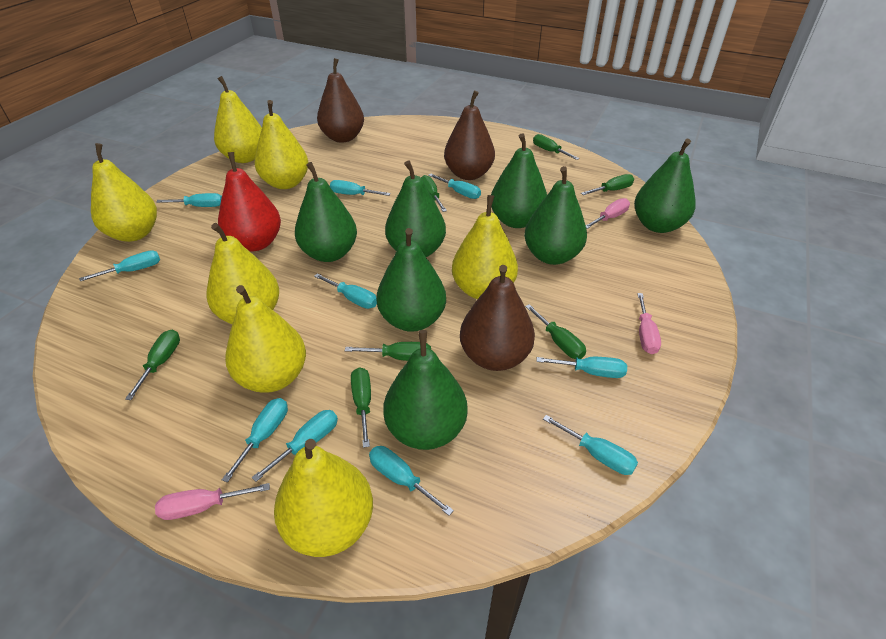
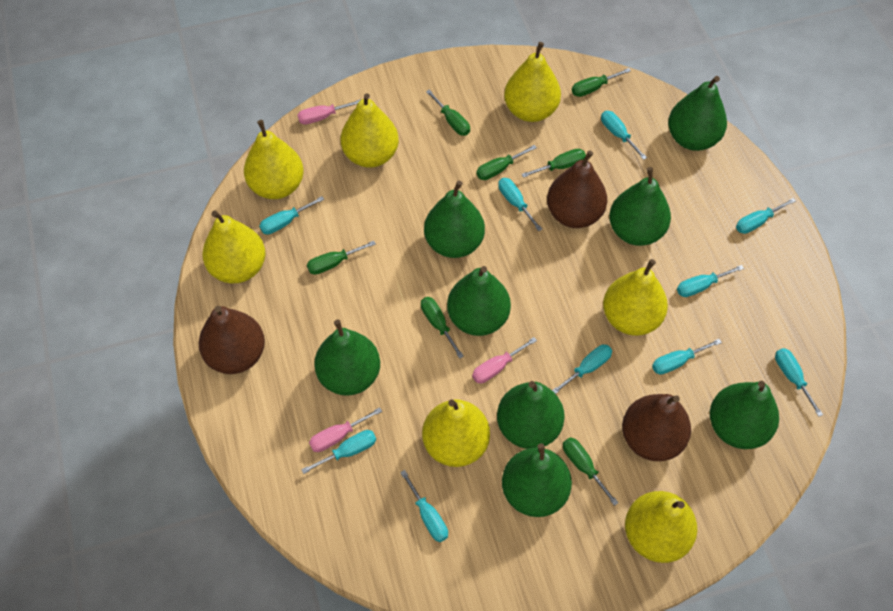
green pear: [295,162,357,262] [376,228,446,332] [383,330,468,450] [385,160,446,257] [491,133,547,228] [524,166,587,265] [634,139,695,233] = 7 -> [314,320,380,396] [424,181,485,258] [447,266,511,336] [497,381,565,449] [502,443,572,517] [609,167,671,246] [668,76,727,151] [710,381,779,449] = 8
red pear: [218,152,281,251] = 1 -> none = 0

